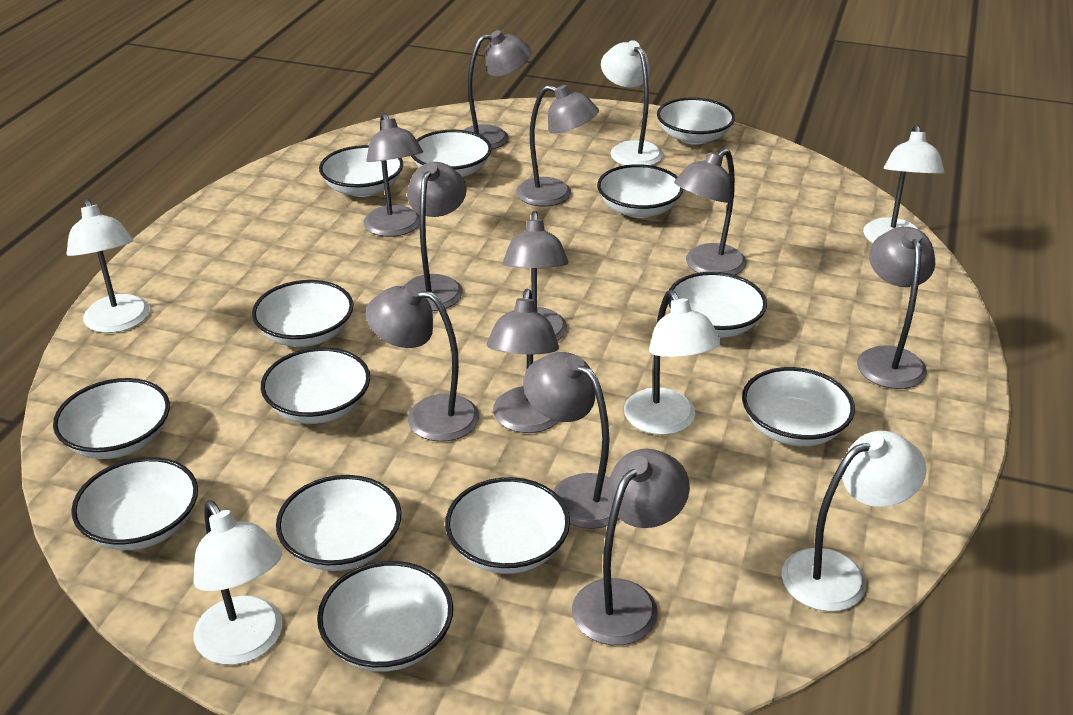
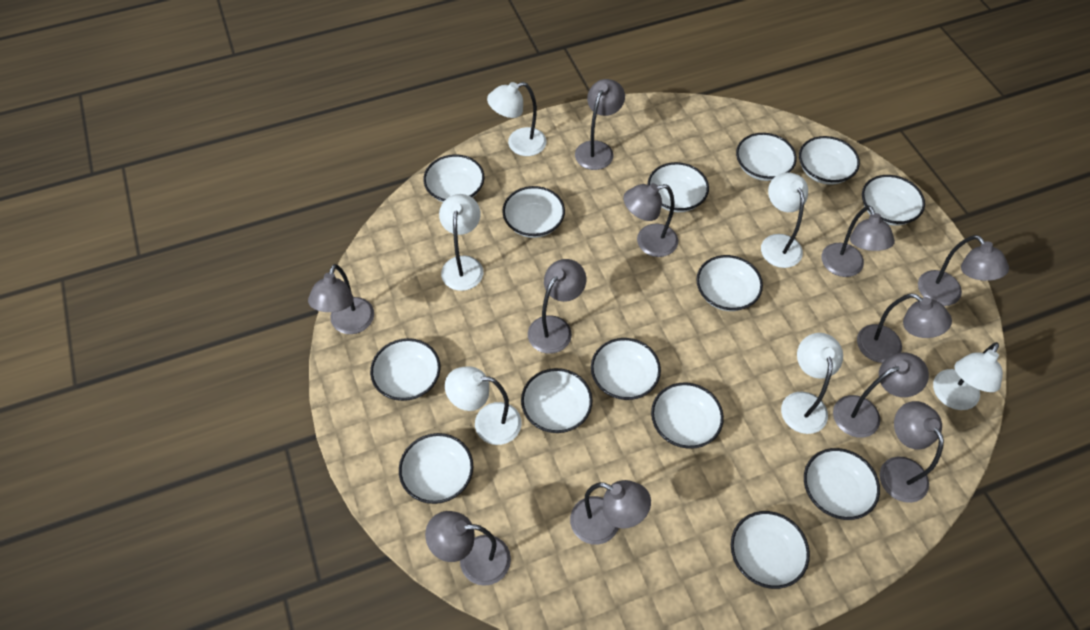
white bowl: [53,378,170,459] [71,457,198,550] [252,280,353,347] [261,347,370,424] [276,475,402,571] [317,561,453,672] [319,145,403,197] [411,130,492,177] [445,477,570,574] [597,164,683,218] [657,98,735,145] [668,272,767,338] [742,367,855,446] = 13 -> [370,338,440,401] [399,433,473,504] [423,154,485,202] [502,186,565,238] [521,368,593,433] [591,338,661,400] [647,162,709,212] [651,382,724,449] [696,255,763,311] [731,511,810,589] [736,133,797,181] [799,136,860,185] [804,448,880,520] [862,175,925,226] = 14

